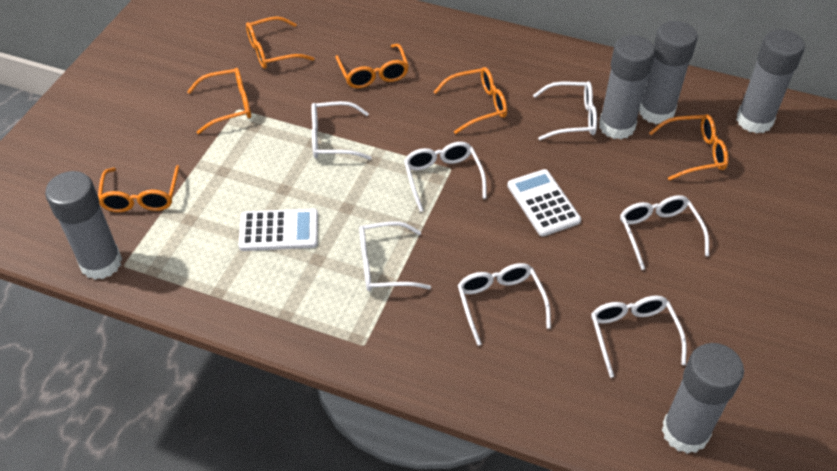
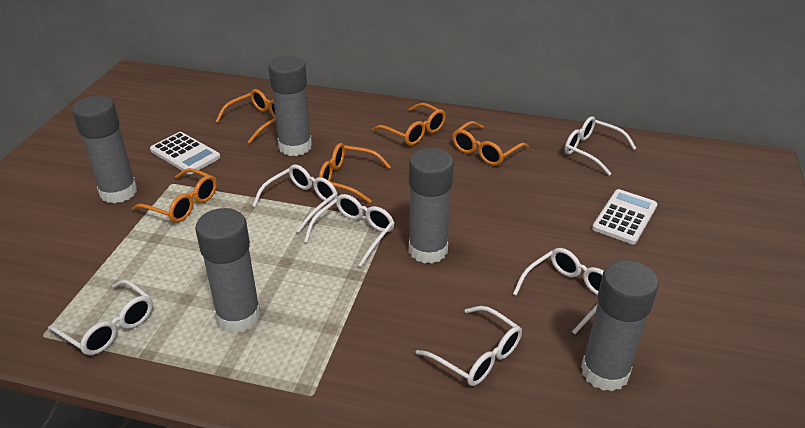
orange glasses: [98,165,180,212] [187,68,251,134] [246,16,315,69] [335,44,409,88] [434,67,507,134] [649,114,729,181] = 6 -> [132,168,217,223] [215,89,276,144] [319,143,391,203] [372,103,446,145] [452,121,529,166] = 5
white glasses: [311,101,372,160] [359,221,431,291] [404,142,487,212] [458,263,551,346] [533,81,597,140] [591,295,686,378] [620,195,709,270] = 7 -> [48,280,153,355] [252,165,338,233] [304,194,394,267] [416,306,522,386] [513,248,604,334] [565,116,636,176] = 6

